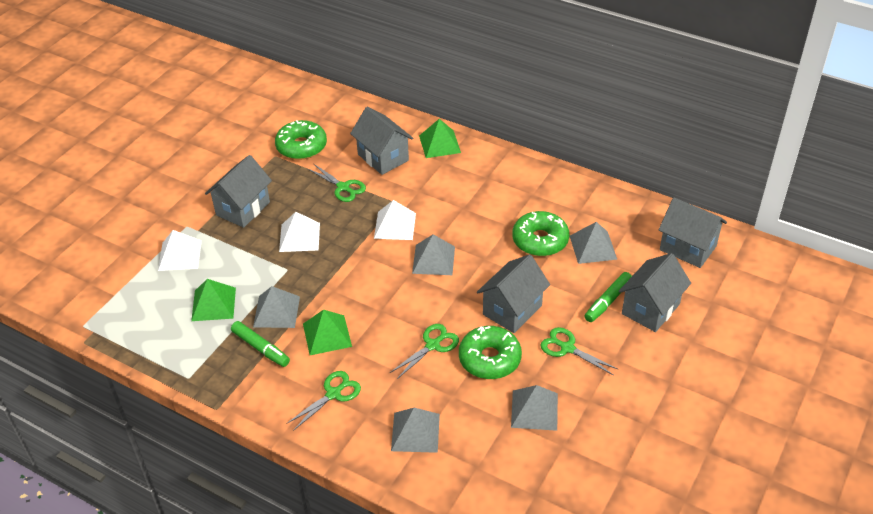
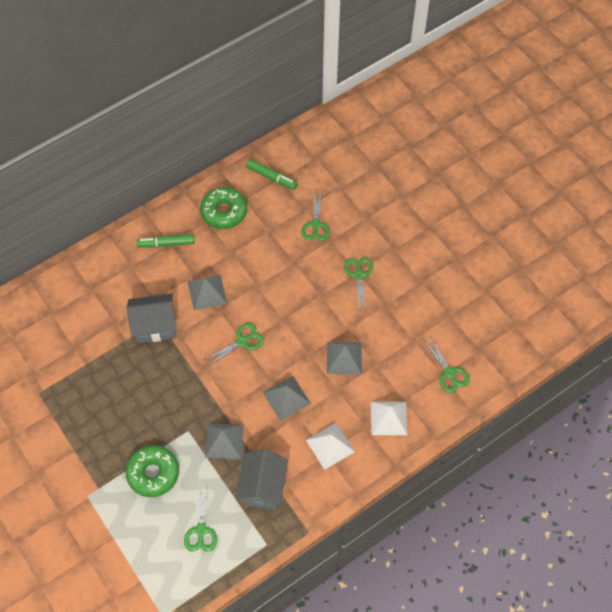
green donut: [275,120,327,160] [459,326,522,379] [512,211,569,256] = 3 -> [125,445,179,497] [200,187,247,229] = 2
green pyramid: [191,279,236,321] [303,310,352,355] [419,119,461,158] = 3 -> none = 0
green scissors: [286,371,361,431] [308,164,366,202] [390,324,459,379] [540,327,619,376] = 4 -> [184,484,217,552] [204,323,264,367] [301,189,330,241] [344,258,373,312] [423,336,470,393] = 5
grey house: [205,155,272,228] [350,107,413,175] [477,254,550,333] [619,253,691,332] [659,197,727,268] = 5 -> [127,293,176,343] [235,449,288,510] = 2
grey pyramid: [253,286,300,328] [391,408,440,453] [412,234,455,275] [511,385,558,431] [570,222,618,264] = 5 -> [188,275,227,311] [205,424,244,459] [263,376,311,421] [327,342,362,375] = 4
white pyramid: [158,230,202,271] [279,212,320,252] [374,200,416,240] = 3 -> [306,423,355,470] [371,402,407,435] = 2

